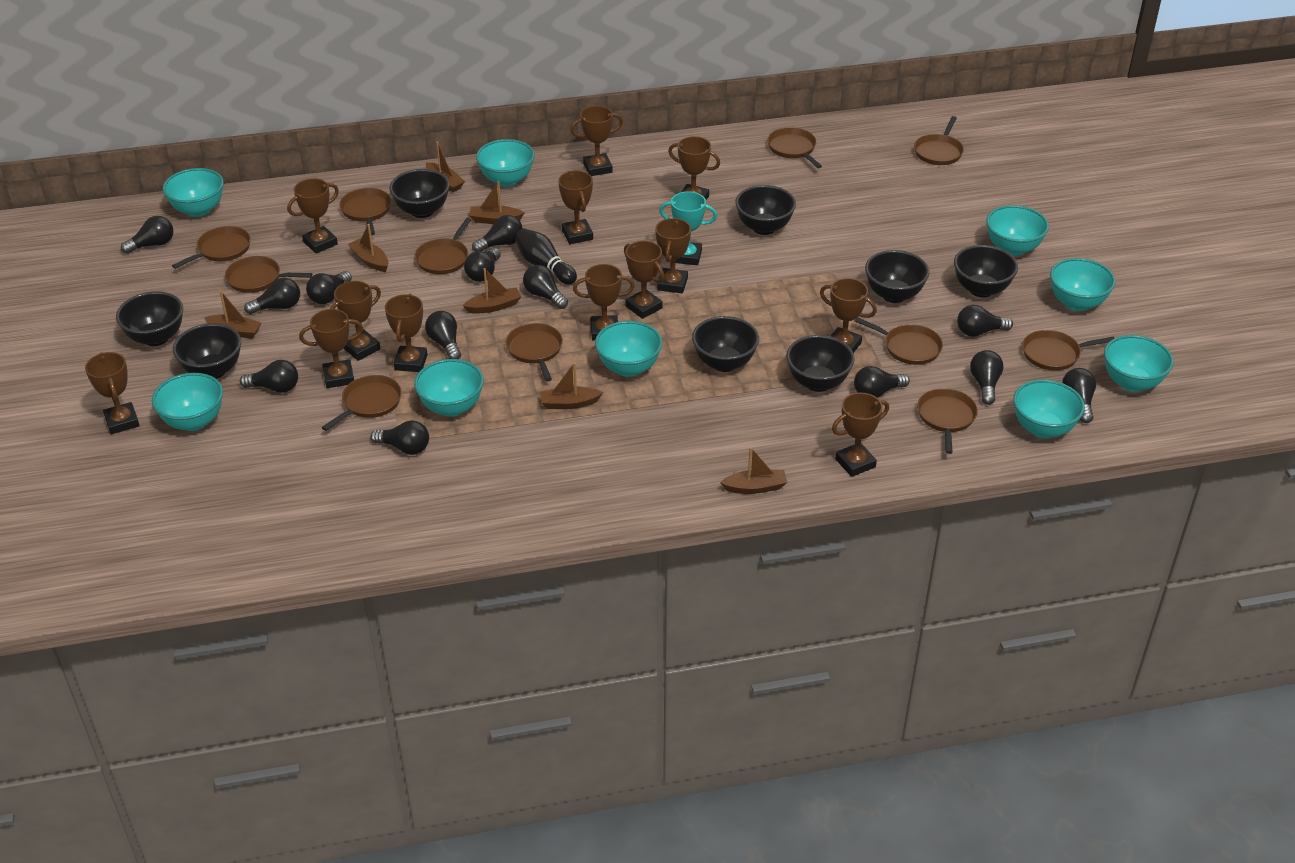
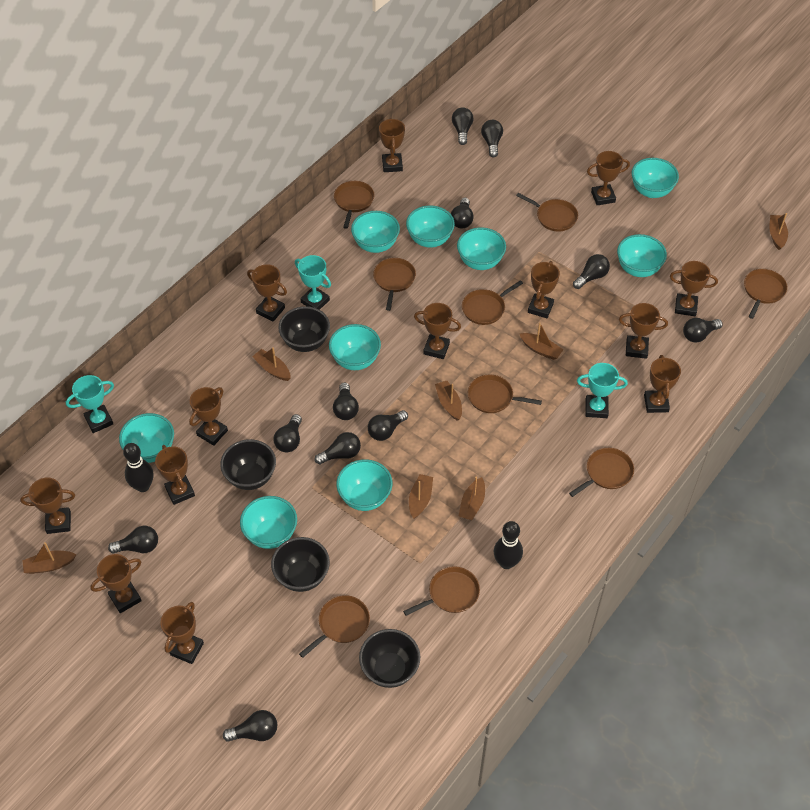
black bowl: [116,291,183,346] [173,323,241,379] [390,169,450,218] [692,316,759,372] [735,185,796,235] [786,335,855,392] [865,250,929,303] [954,245,1018,298] = 8 -> [220,439,276,490] [271,537,330,592] [278,306,330,352] [359,629,420,688] = 4
black bowling pin: [515,228,577,285] = 1 -> [123,443,153,492] [494,521,523,569] = 2
black light bulb: [121,216,174,254] [240,360,298,393] [244,278,300,314] [306,271,352,304] [370,420,429,455] [425,311,461,359] [464,248,501,282] [472,215,522,252] [523,265,568,309] [854,366,910,398] [957,305,1013,337] [970,350,1004,405] [1062,368,1096,423] = 13 -> [108,525,158,554] [223,710,277,742] [274,414,302,452] [314,432,361,465] [333,383,359,420] [368,410,408,441] [451,198,474,228] [452,107,474,145] [481,120,503,158] [573,254,610,289] [683,318,723,343] = 11
brown pan: [172,226,251,269] [225,256,312,293] [322,375,402,431] [339,188,391,235] [414,218,471,274] [506,323,563,381] [767,127,822,168] [854,318,943,365] [914,116,964,165] [917,388,978,454] [1022,330,1115,371] = 11 -> [299,595,370,658] [334,181,374,229] [373,258,416,311] [403,566,480,616] [462,280,523,325] [468,375,542,413] [516,193,578,231] [569,448,634,497] [744,269,788,319] = 9
turquoise trophy: [659,191,717,265] = 1 -> [66,375,114,433] [295,255,331,310] [577,363,628,418] = 3

